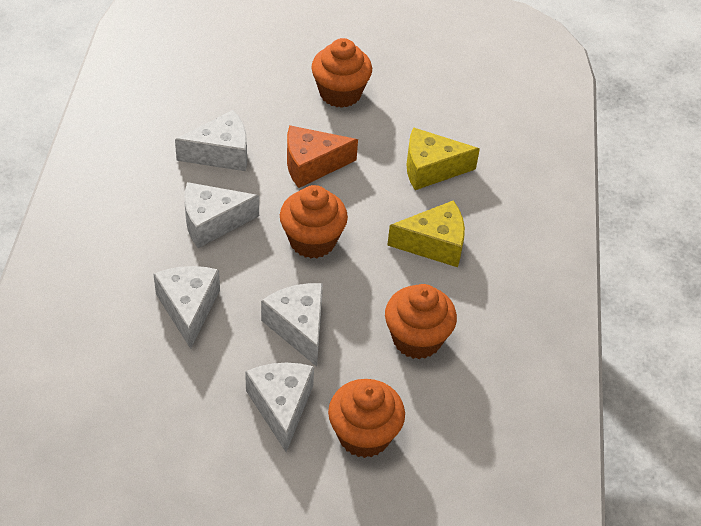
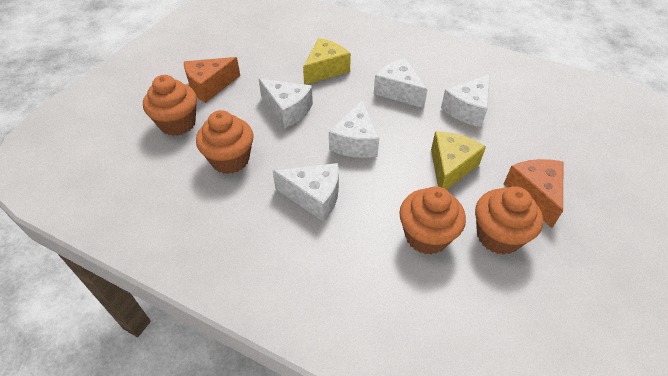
orange cheese: [287,125,358,188] = 1 -> [184,57,240,103] [504,159,564,228] = 2

